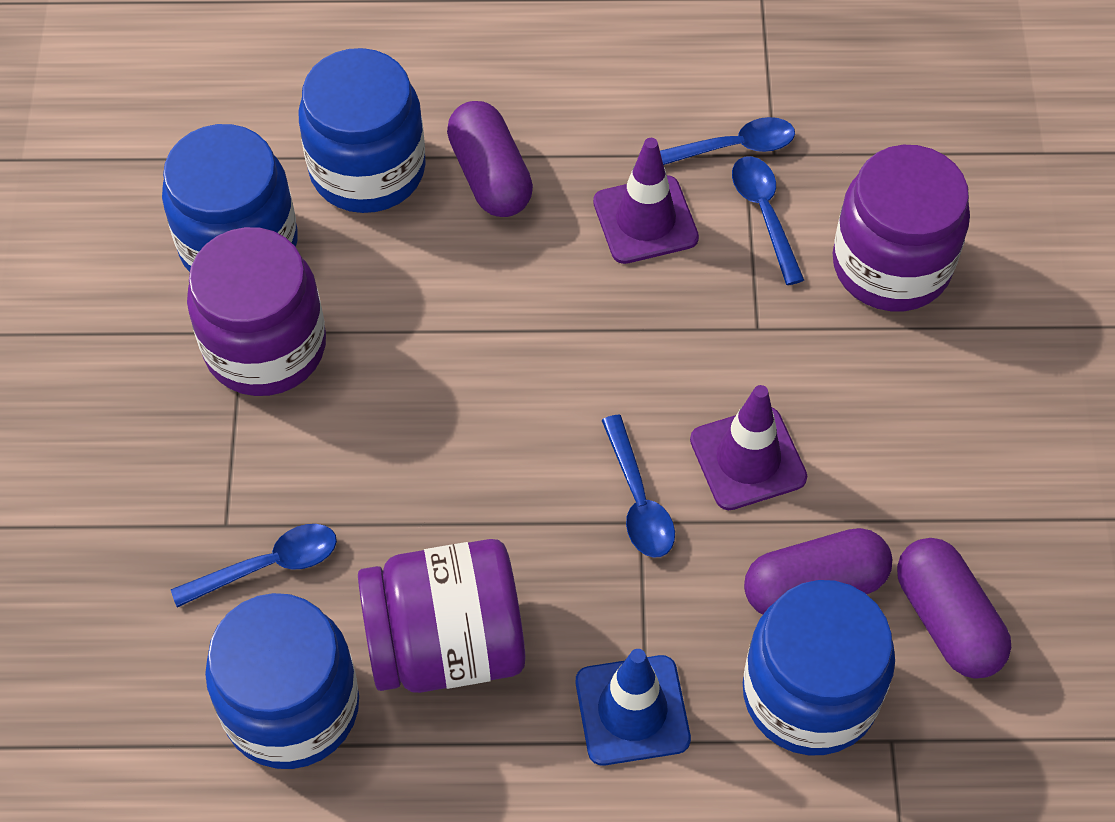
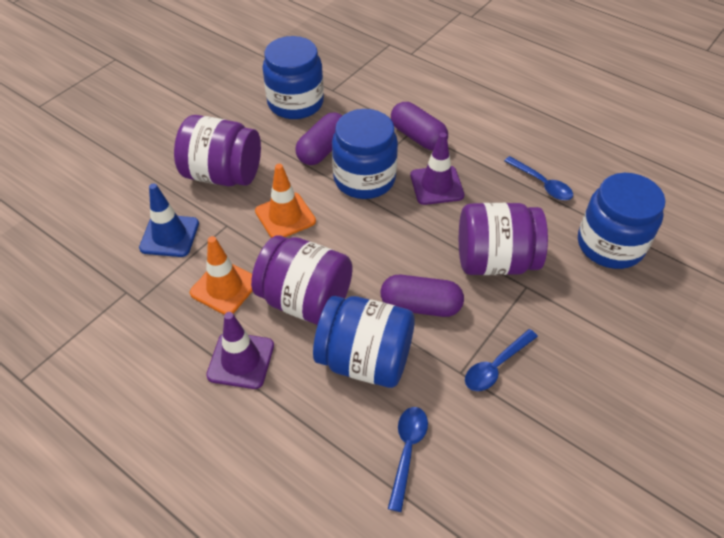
blue spoon: [171,524,337,608] [601,415,675,558] [660,117,795,165] [732,156,804,285] = 4 -> [388,407,428,512] [465,329,538,391] [504,156,573,200] = 3
orange traffic cone: none = 0 -> [190,236,252,315] [255,164,316,238] = 2

